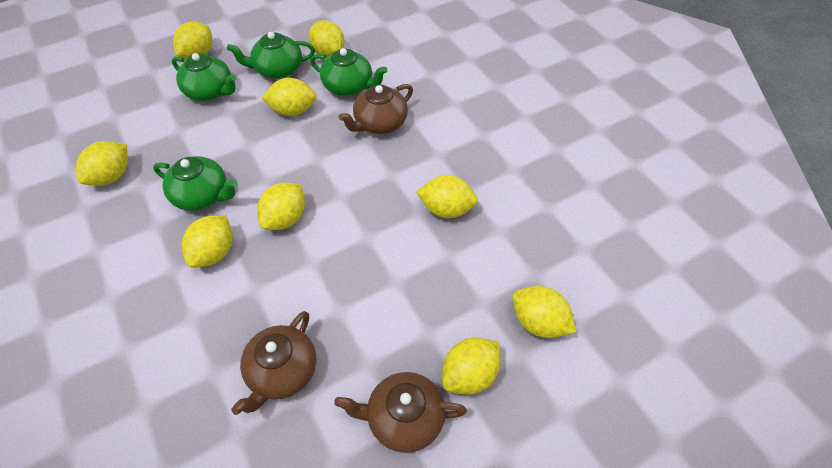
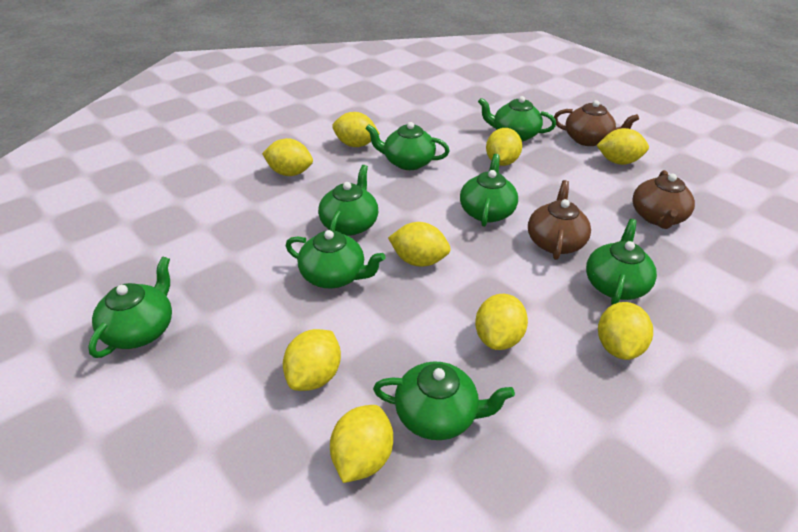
green teapot: [153,156,237,211] [172,53,236,101] [227,32,315,79] [310,48,387,96] = 4 -> [88,256,172,358] [286,230,385,288] [318,165,378,236] [365,122,449,170] [373,361,515,440] [460,154,518,227] [478,96,556,142] [586,219,657,305] = 8

